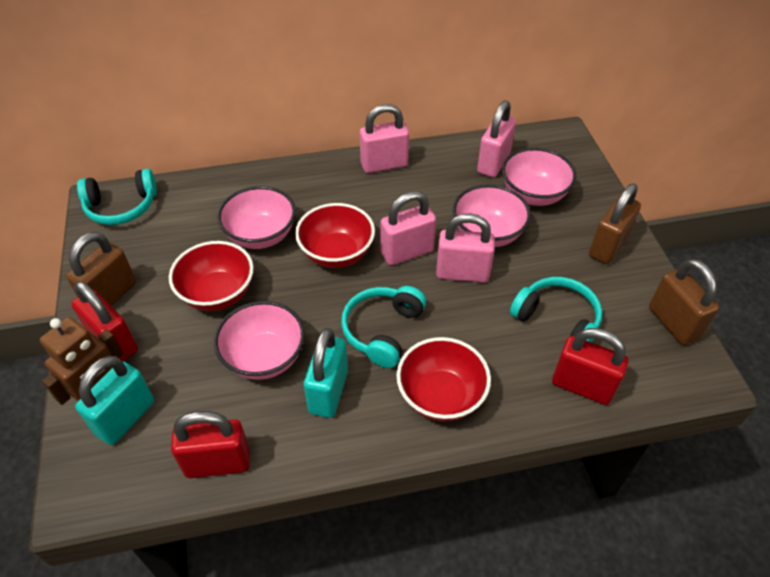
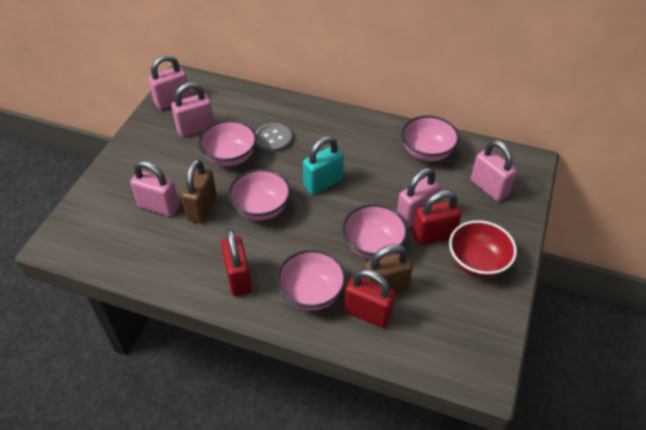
brown padlock: [66,232,136,306] [589,183,641,264] [649,259,719,345] = 3 -> [181,159,217,223] [363,244,413,294] = 2
brown robot: [40,317,123,405] = 1 -> none = 0
grey button: none = 0 -> [255,123,292,152] = 1
pink bowl: [214,301,305,380] [217,186,296,249] [453,184,531,247] [502,148,576,206] = 4 -> [198,120,257,166] [228,169,291,220] [277,250,346,311] [342,204,408,260] [401,116,459,162] = 5
pink padlock: [360,104,409,173] [380,191,436,265] [436,213,495,283] [477,100,516,178] = 4 -> [130,161,180,217] [148,55,190,110] [171,82,214,137] [397,168,441,228] [471,140,517,201] = 5
red bowl: [169,241,254,311] [295,203,375,268] [396,337,491,422] = 3 -> [449,220,517,278] = 1
turquoise headphones: [77,169,157,225] [341,286,426,368] [510,277,602,343] = 3 -> none = 0
turquoise padlock: [75,356,154,445] [304,328,348,418] = 2 -> [303,136,344,195] = 1

